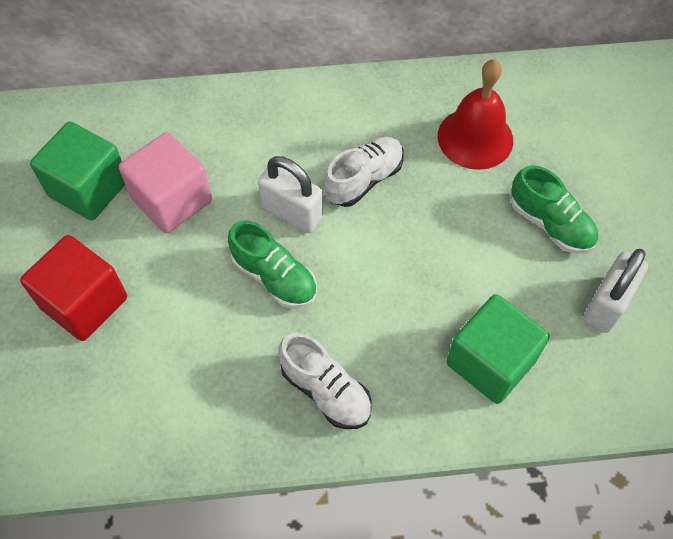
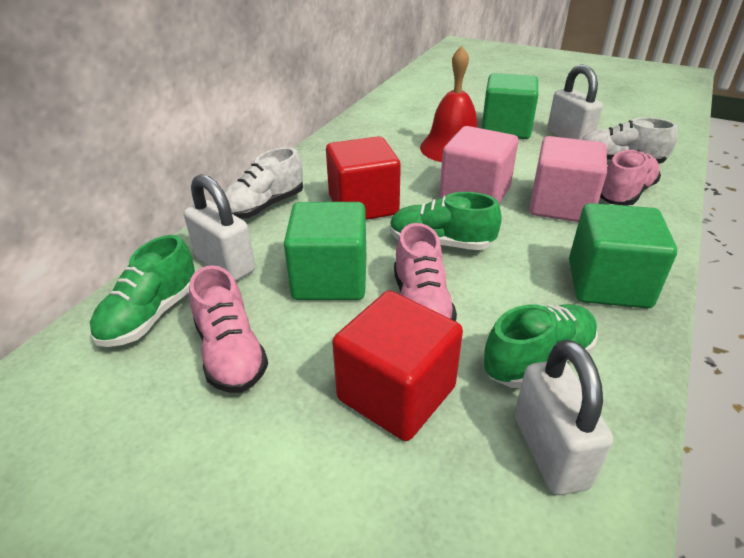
green cube: [30,122,125,220] [446,294,550,404] = 2 -> [284,202,366,300] [481,73,538,139] [569,203,677,308] = 3
green shoe: [228,220,317,308] [511,165,598,253] = 2 -> [90,235,195,347] [390,192,502,250] [483,304,598,388] = 3
pink cube: [119,132,212,233] = 1 -> [439,126,518,204] [529,136,607,222] = 2
pink shoe: none = 0 -> [189,265,268,393] [394,223,457,321] [600,150,661,206] = 3
red cube: [20,235,127,341] = 1 -> [326,136,401,220] [332,291,463,441] = 2
white padlock: [258,156,323,233] [583,249,648,333] = 2 -> [184,174,255,281] [515,339,613,495] [547,64,603,140] = 3

